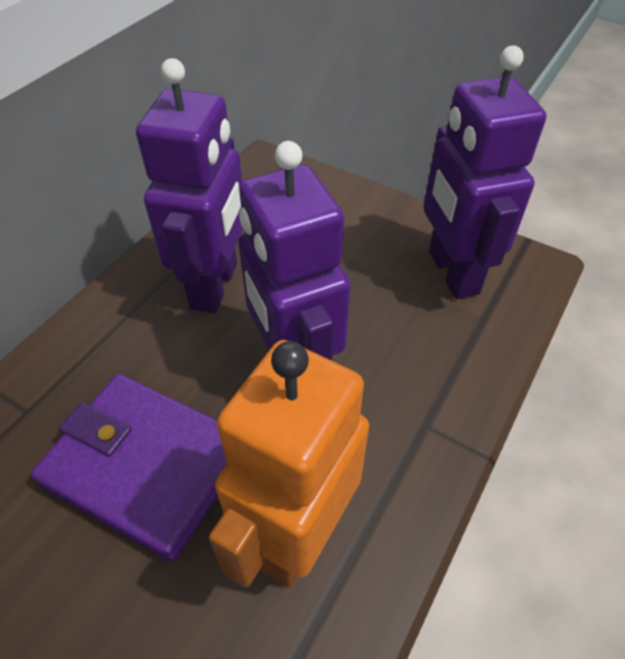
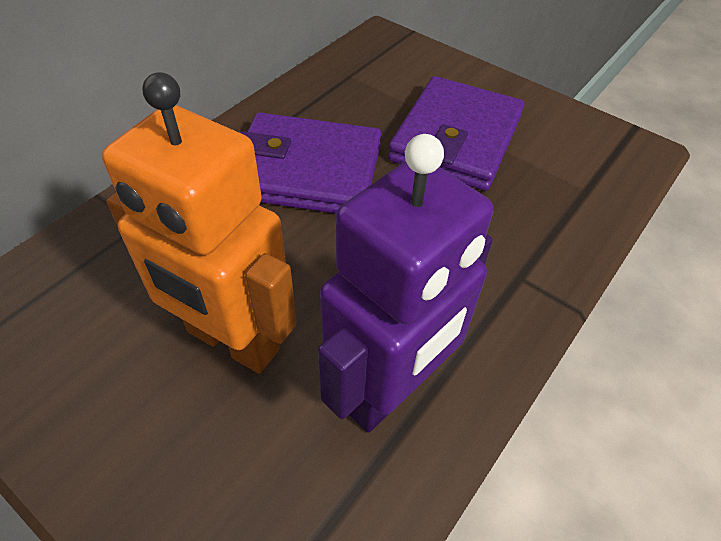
purple robot: [136,58,243,313] [238,141,351,361] [424,45,546,299] = 3 -> [318,134,493,433] = 1
purple wallet: [31,374,227,562] = 1 -> [240,112,381,214] [388,76,524,191] = 2

